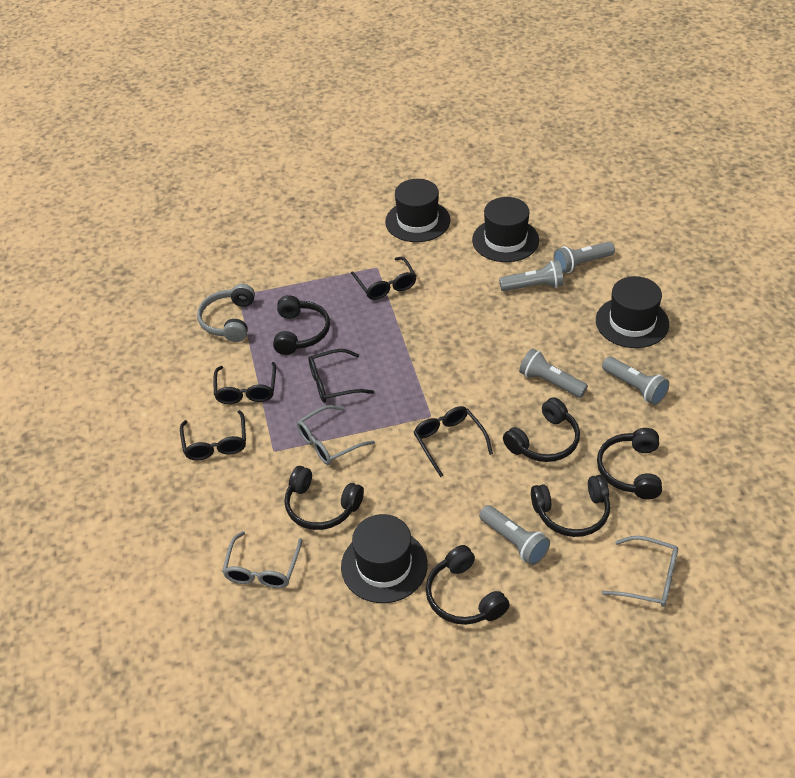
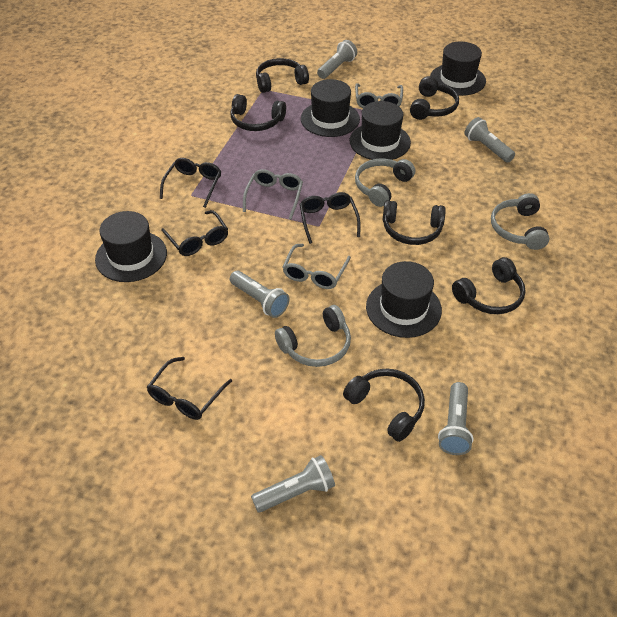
black glasses: [180,410,246,460] [214,362,276,404] [308,349,374,403] [351,257,416,300] [413,406,493,477] = 5 -> [147,357,232,420] [160,158,222,208] [161,210,228,256] [299,192,361,244] = 4
black hat: [341,514,428,603] [385,179,450,242] [472,197,539,262] [596,276,669,348] = 4 -> [95,211,167,282] [301,79,360,137] [350,101,411,160] [366,261,442,338] [430,42,486,96] = 5
grey headphones: [197,284,255,342] = 1 -> [275,305,351,367] [355,159,415,207] [491,193,549,250] = 3

